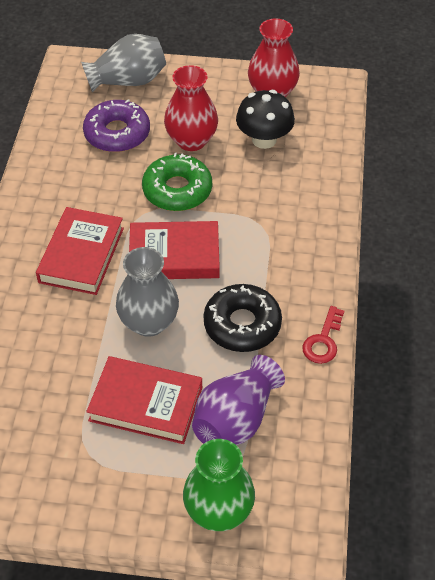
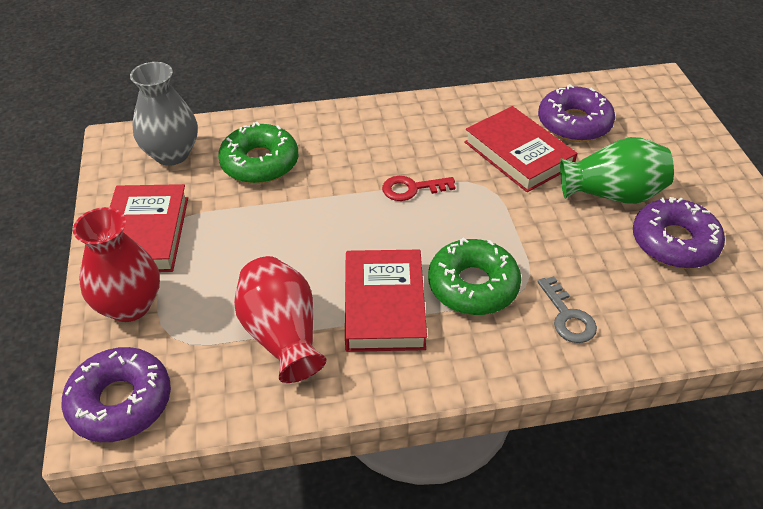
black donut: [203,284,282,352] = 1 -> none = 0
black mushroom: [236,90,295,149] = 1 -> none = 0
green donut: [142,153,212,211] = 1 -> [218,122,298,184] [428,237,521,315] = 2
grey key: none = 0 -> [537,276,597,343] = 1
grey vase: [81,34,166,92] [116,247,179,337] = 2 -> [130,62,198,166] = 1
purple donut: [83,99,150,152] = 1 -> [61,347,171,442] [538,84,615,142] [633,197,725,269] = 3
purple vase: [192,355,285,445] = 1 -> none = 0

